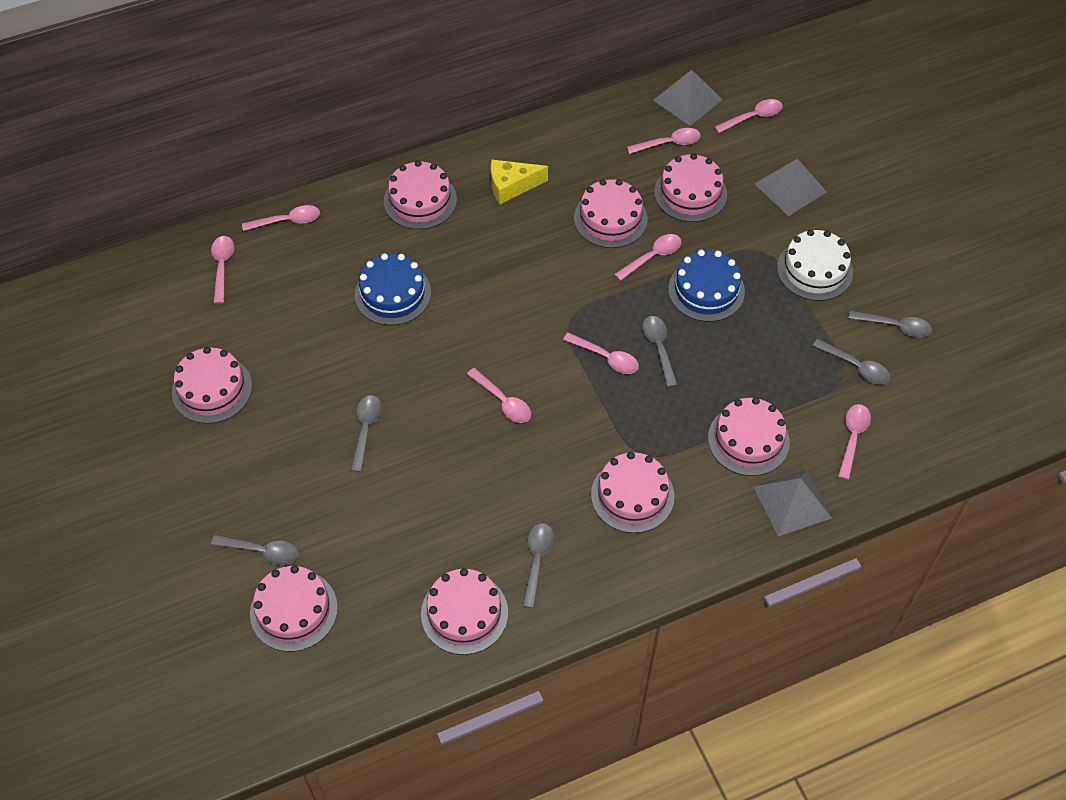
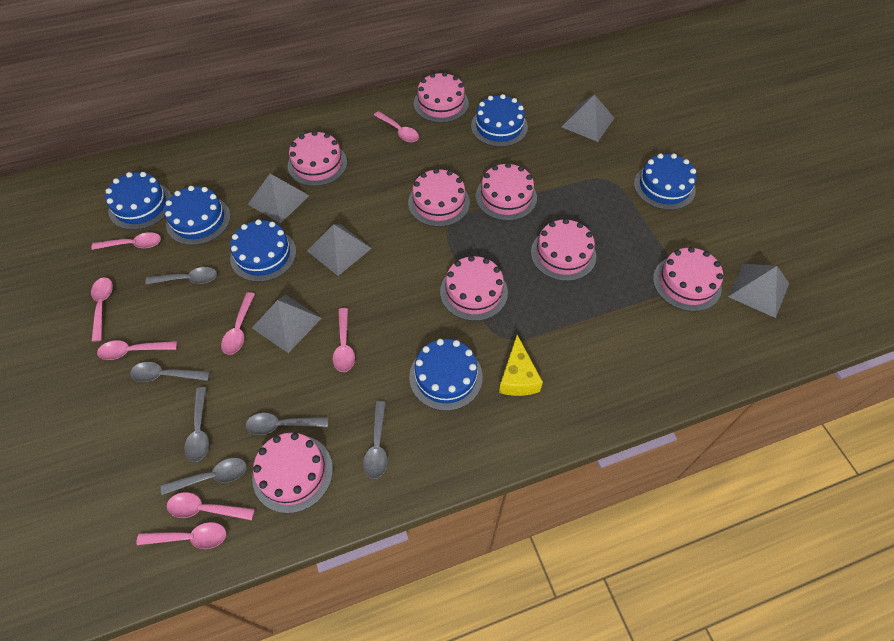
blue cake: [355,253,431,325] [668,250,745,322] = 2 -> [105,172,172,230] [164,186,231,245] [230,219,296,282] [409,339,483,411] [471,94,528,147] [634,154,697,210] = 6
grey pyramid: [653,70,722,126] [753,469,832,536] [755,159,827,216] = 3 -> [248,174,309,224] [252,294,322,353] [307,224,372,276] [562,95,614,142] [728,264,789,318] = 5
white cake: [777,229,853,301] = 1 -> none = 0

